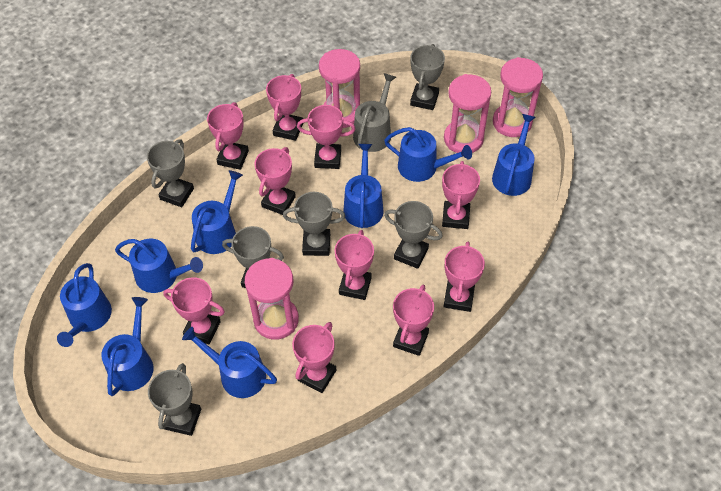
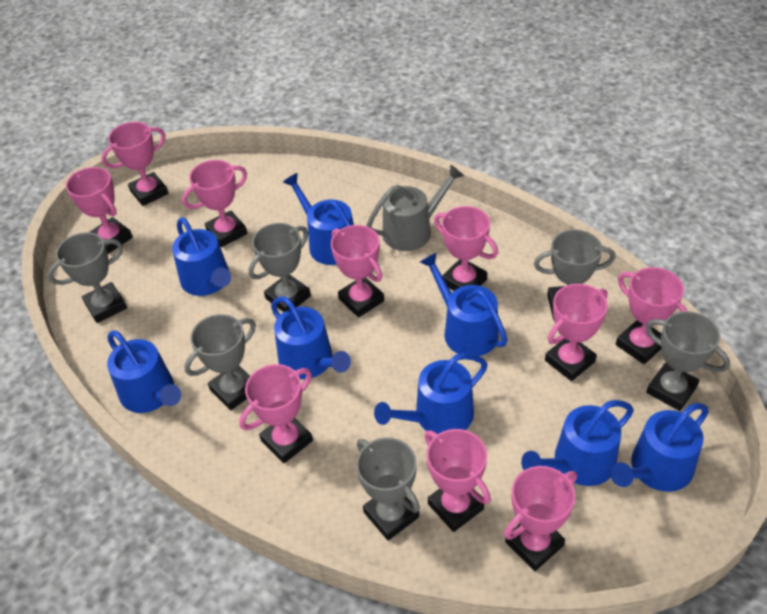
pink hourglass: [245,258,299,340] [319,49,360,128] [444,74,491,153] [493,57,543,137] = 4 -> none = 0

